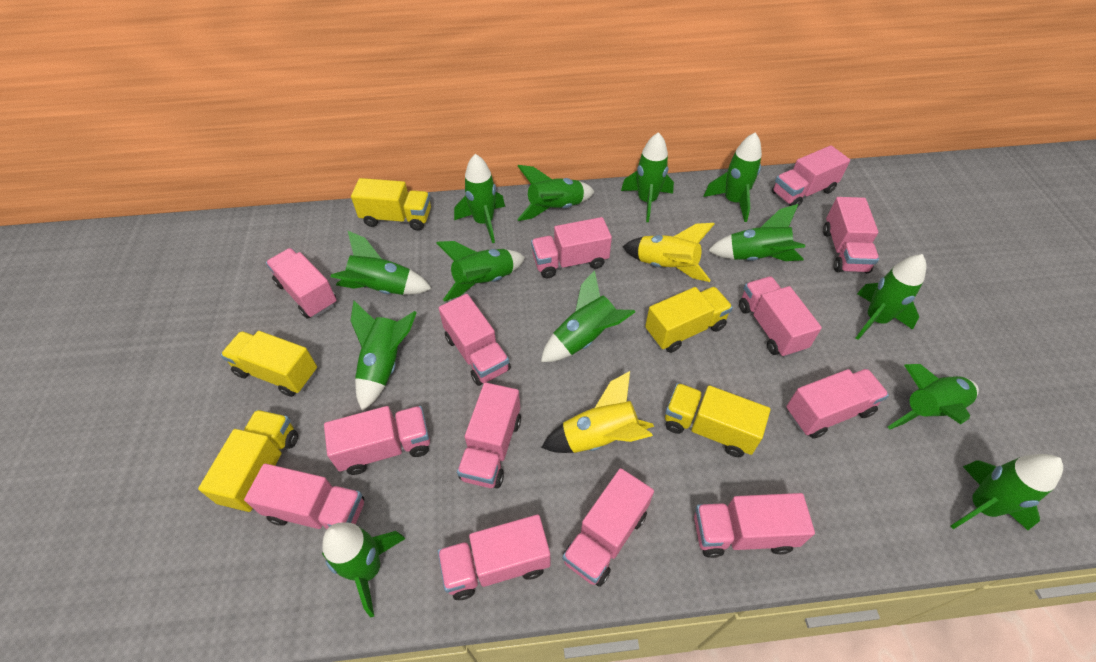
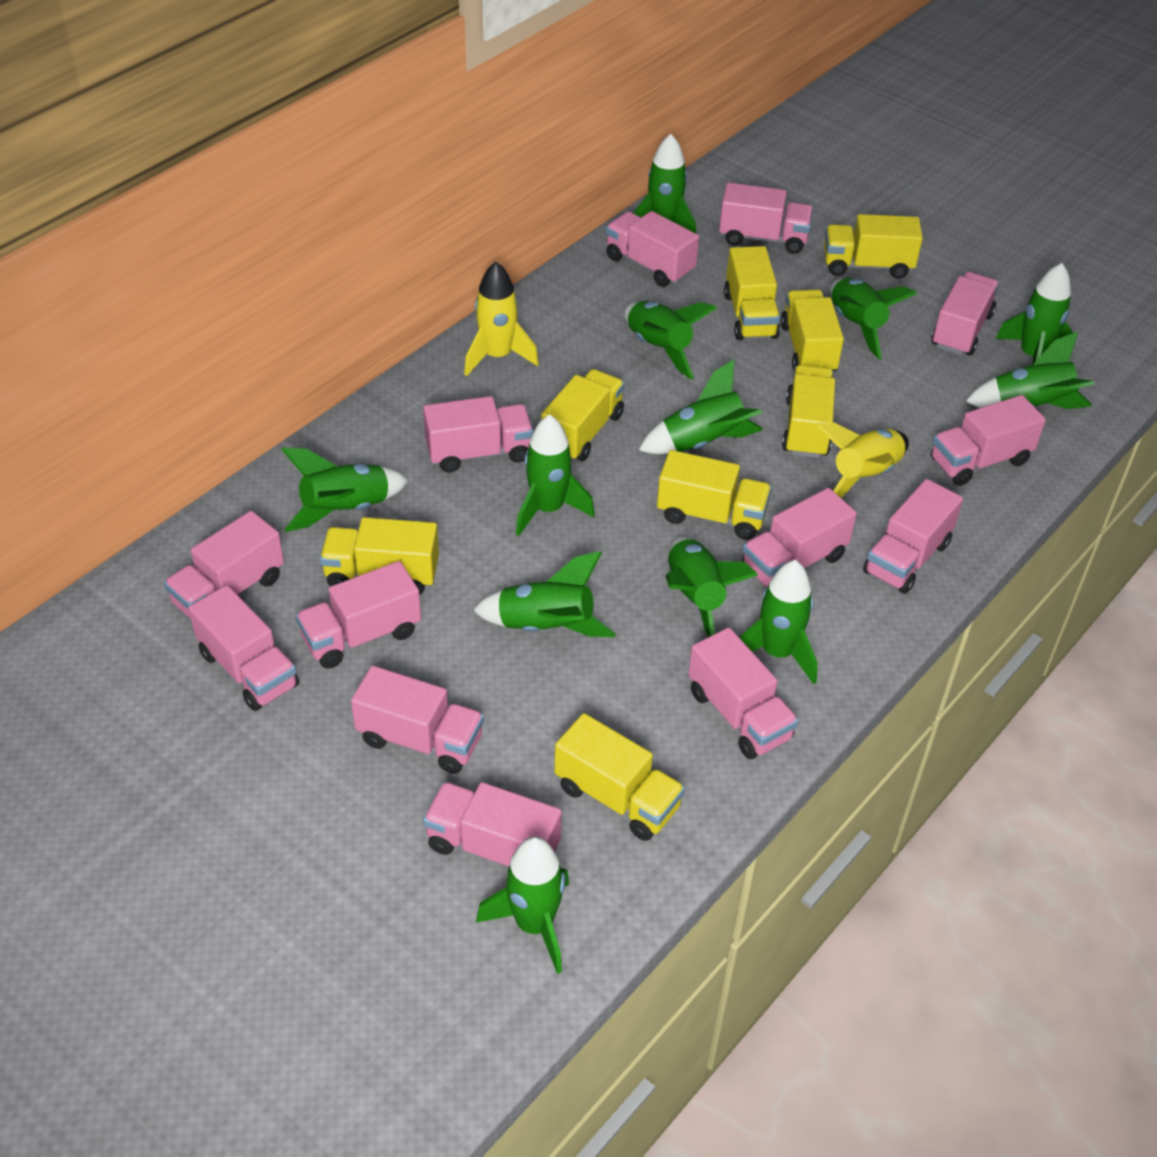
green rocket: [322,522,405,617] [331,230,432,295] [350,301,417,411] [436,241,525,302] [454,154,505,243] [517,165,595,221] [541,270,635,362] [621,132,674,222] [703,133,762,222] [708,204,805,261] [856,254,926,340] [888,364,979,429] [951,454,1063,530] = 13 -> [281,448,409,532] [473,551,616,637] [476,836,569,974] [516,414,595,536] [624,301,717,379] [634,134,696,233] [639,360,763,454] [666,537,758,637] [739,560,818,684] [830,278,917,359] [965,332,1095,409] [996,263,1073,365] = 12
yellow truck: [198,410,298,512] [221,331,317,397] [351,178,431,231] [645,287,733,353] [665,383,770,457] = 5 -> [320,517,439,595] [541,369,625,461] [554,713,685,841] [657,450,772,540] [724,246,780,340] [780,290,844,371] [782,365,835,458] [824,214,923,279] = 8

